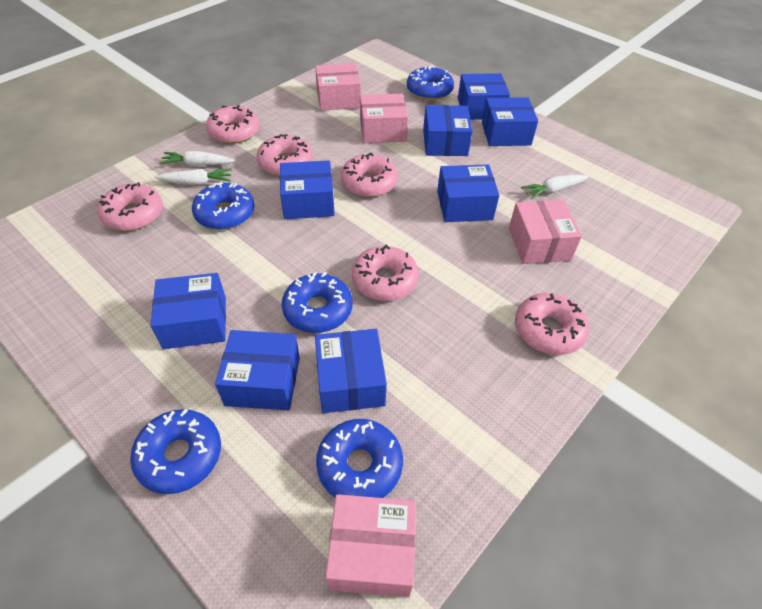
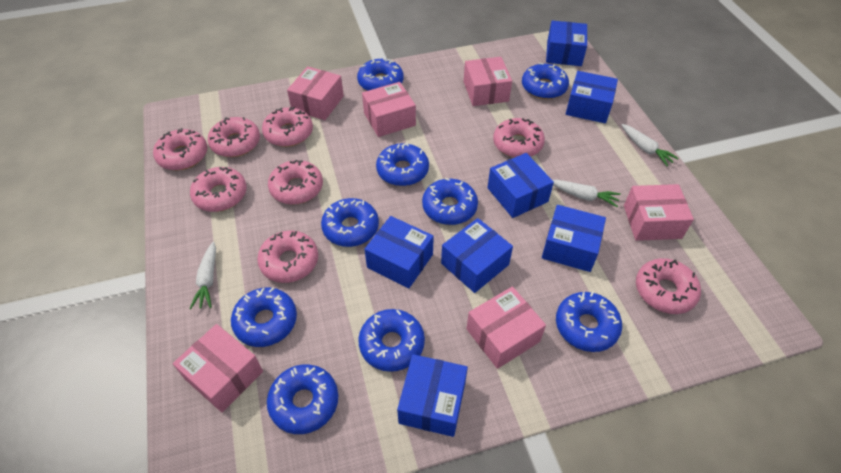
blue box: [150,273,226,349] [215,330,300,410] [280,160,335,219] [315,329,387,413] [423,105,473,156] [437,164,499,222] [458,73,510,120] [482,97,538,146] = 8 -> [365,216,434,288] [397,354,468,437] [441,218,513,293] [487,153,554,218] [542,205,606,272] [546,21,587,66] [566,71,618,123] = 7
blue donut: [130,409,221,494] [192,182,254,230] [282,272,353,333] [316,419,403,498] [407,65,454,100] = 5 -> [231,287,297,347] [267,364,338,434] [321,198,379,247] [357,58,403,91] [358,309,425,372] [376,142,429,186] [422,178,478,225] [522,63,569,99] [556,291,622,352] = 9
pink box: [315,63,361,111] [325,494,416,597] [360,94,408,143] [509,200,582,264] = 4 -> [173,324,263,412] [287,66,344,120] [362,82,416,137] [464,57,512,106] [466,287,546,369] [624,184,694,241] = 6
pink donut: [97,182,163,231] [206,105,260,144] [256,134,313,176] [341,153,398,197] [352,244,419,301] [515,293,589,355] = 6 -> [153,128,208,170] [190,167,247,212] [208,117,260,157] [257,231,318,283] [262,107,313,147] [268,160,323,205] [493,118,545,158] [636,258,701,314] = 8

